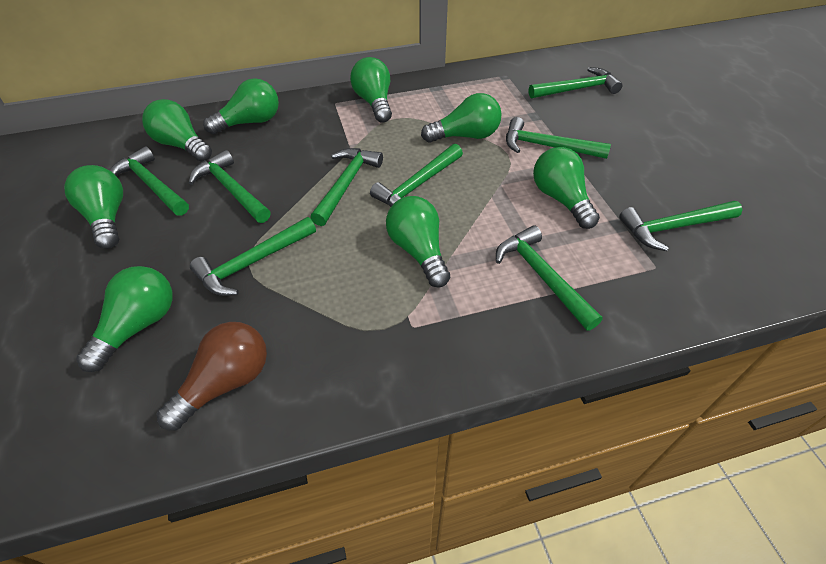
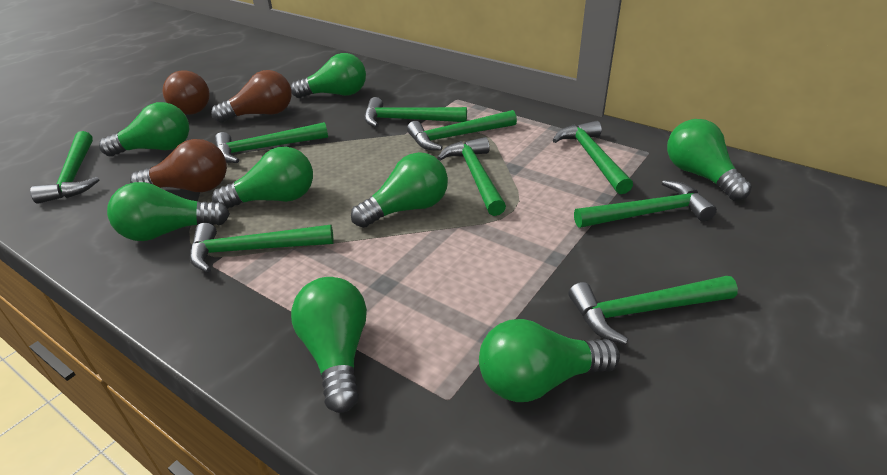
brown light bulb: [157,322,267,430] = 1 -> [130,139,227,192] [163,70,210,115] [211,70,292,123] = 3

